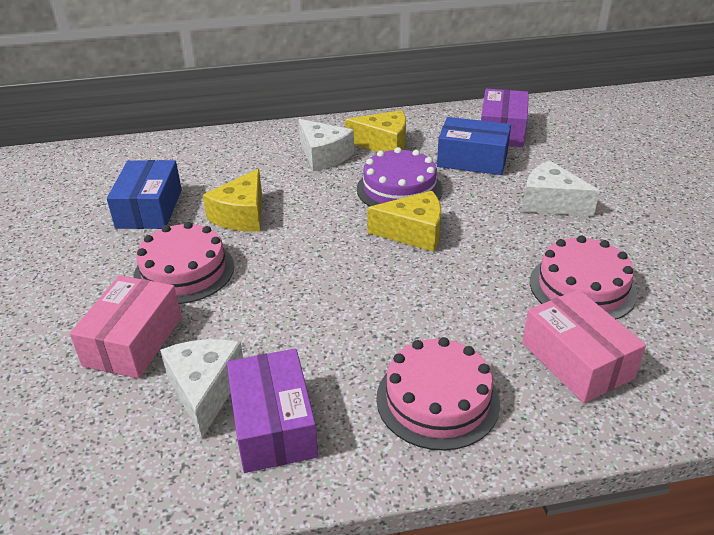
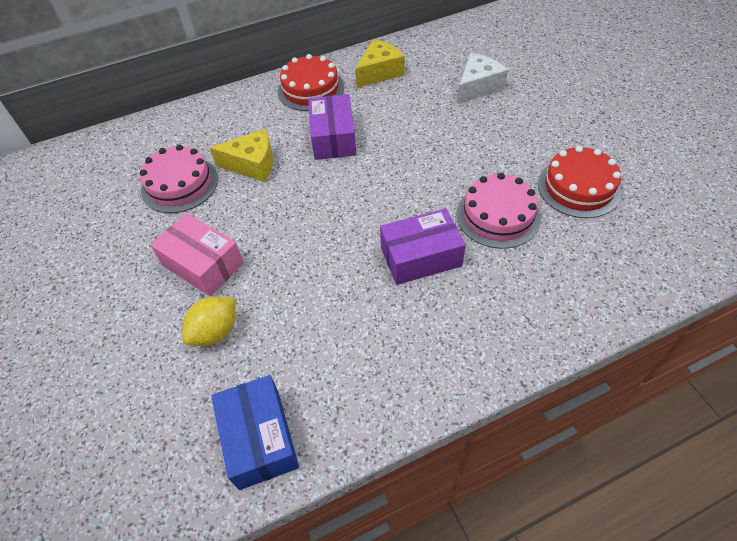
blue box: [107,160,182,229] [437,117,511,175] = 2 -> [211,375,299,490] = 1
pink box: [70,275,182,379] [522,289,646,403] = 2 -> [150,213,244,296] = 1
pink cake: [133,222,234,304] [376,337,500,451] [530,235,637,319] = 3 -> [140,145,218,213] [456,173,541,249] = 2
purple cake: [357,147,443,207] = 1 -> none = 0
red cake: none = 0 -> [277,54,344,111] [538,146,621,218] = 2
white cheese: [160,339,243,438] [298,119,354,171] [523,160,600,216] = 3 -> [458,53,508,104] = 1
yellow cheese: [203,169,262,232] [345,110,406,152] [367,191,441,252] = 3 -> [210,129,273,182] [355,39,405,88] = 2
yellow lemon: none = 0 -> [182,296,236,346] = 1

